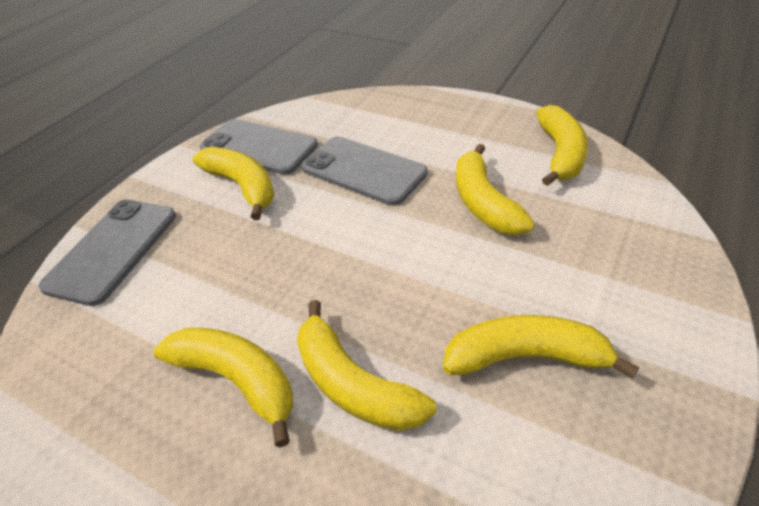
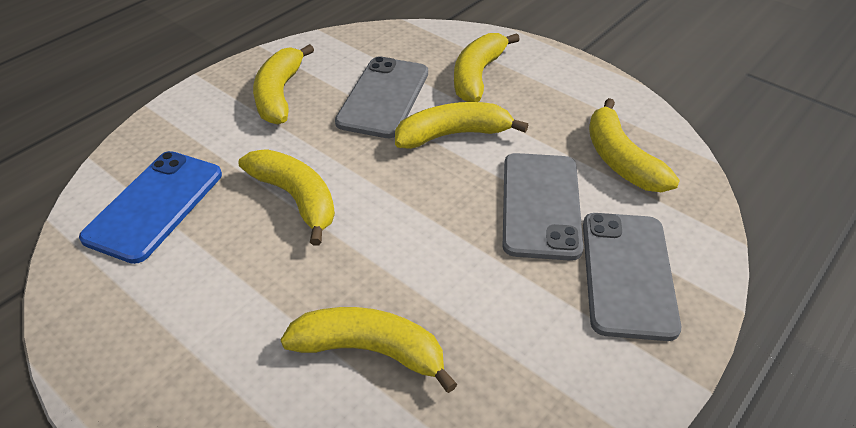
blue phone: none = 0 -> [79,151,222,264] = 1

